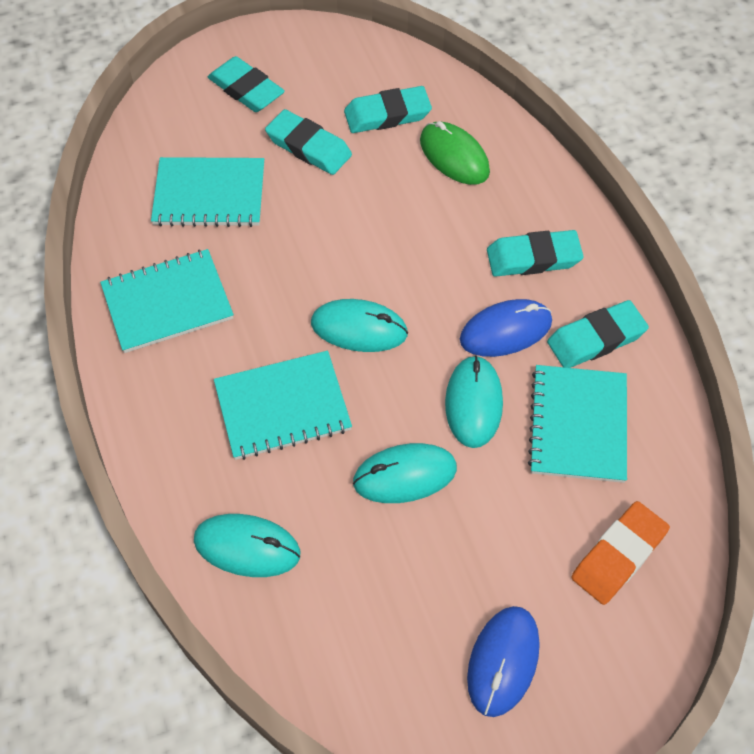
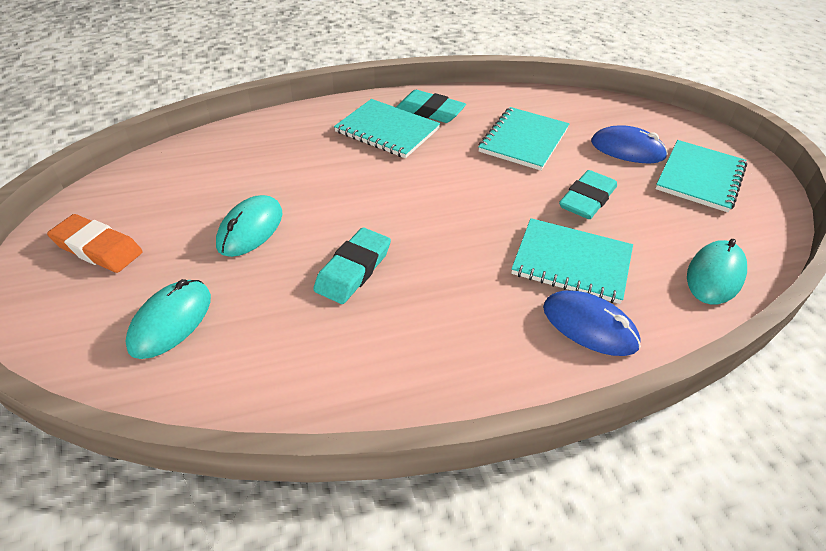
green mouse: [420,121,490,185] = 1 -> none = 0
turquoise eraser: [208,56,285,112] [265,109,352,175] [344,86,432,133] [487,230,584,277] [547,300,649,368] = 5 -> [313,228,391,304] [396,90,466,123] [559,170,617,219] = 3
turquoise mouse: [194,514,300,577] [311,299,408,352] [353,443,457,503] [445,355,503,448] = 4 -> [126,279,211,359] [216,195,282,257] [687,239,747,304] = 3

